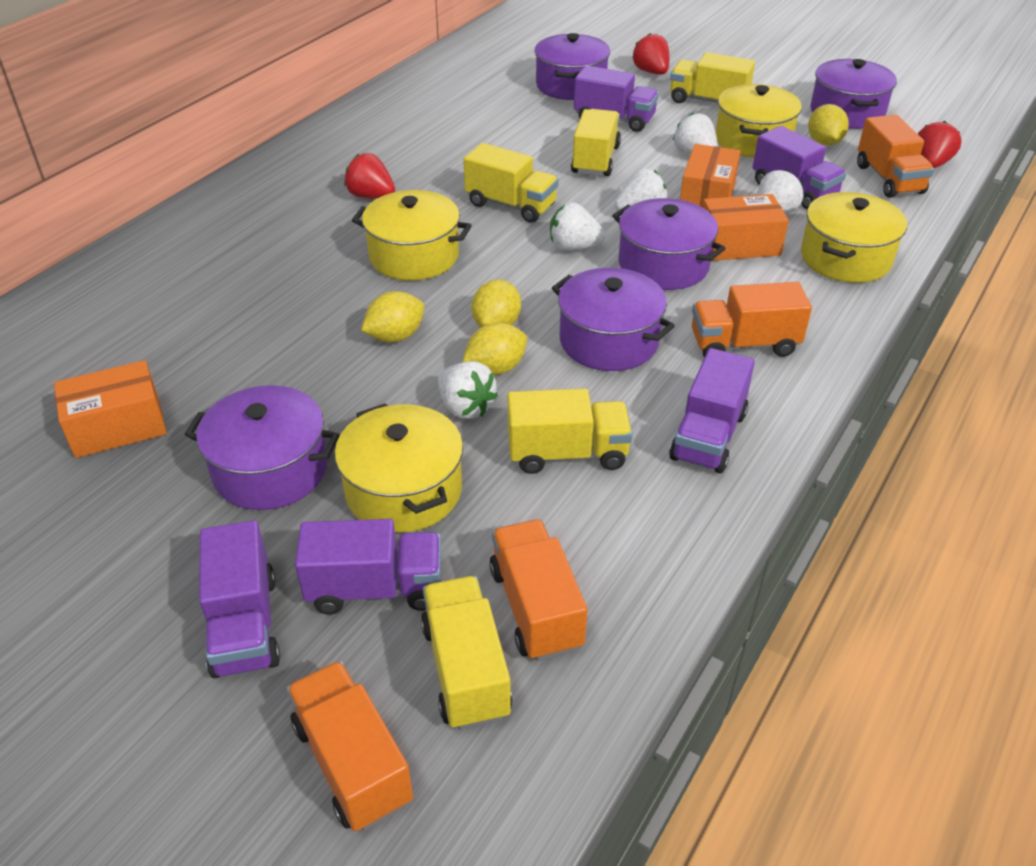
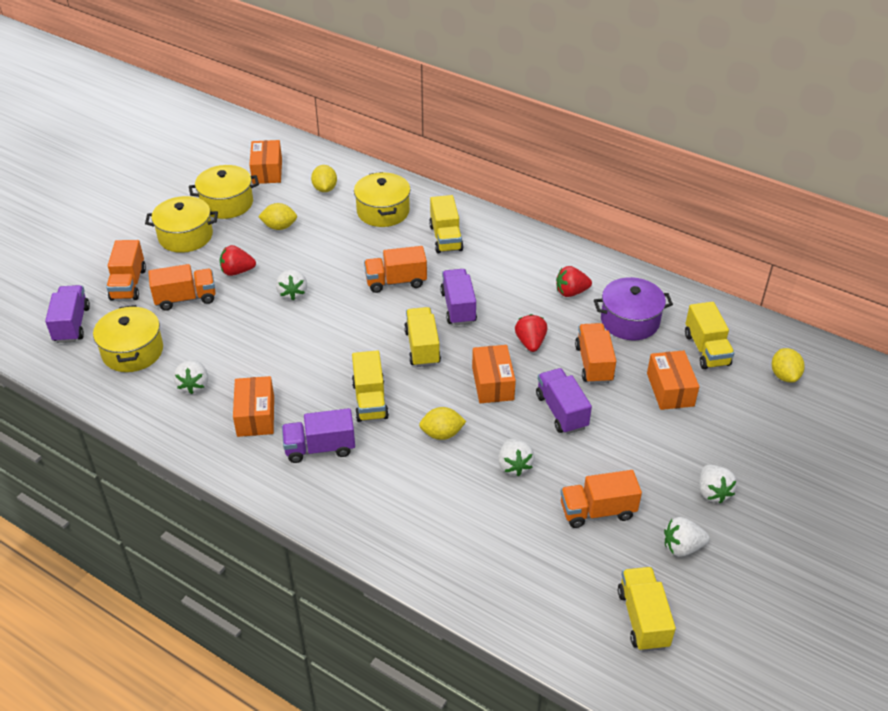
orange box: [54,360,167,458] [680,144,741,207] [703,194,789,261] = 3 -> [233,376,274,437] [249,140,282,184] [472,345,516,403] [647,350,699,410] = 4
orange truck: [286,661,413,831] [489,519,587,661] [692,282,812,357] [857,115,934,198] = 4 -> [106,240,146,301] [148,264,216,311] [364,246,427,293] [560,470,642,528] [575,323,616,384] = 5
purple pot: [185,385,340,510] [534,33,610,100] [552,268,675,371] [612,198,726,290] [810,59,897,129] = 5 -> [594,277,673,340] = 1
purple truck: [199,520,280,678] [295,519,441,614] [574,65,659,132] [669,348,755,473] [753,126,847,209] = 5 -> [45,285,90,343] [282,408,355,463] [440,269,477,325] [536,368,592,434] = 4

